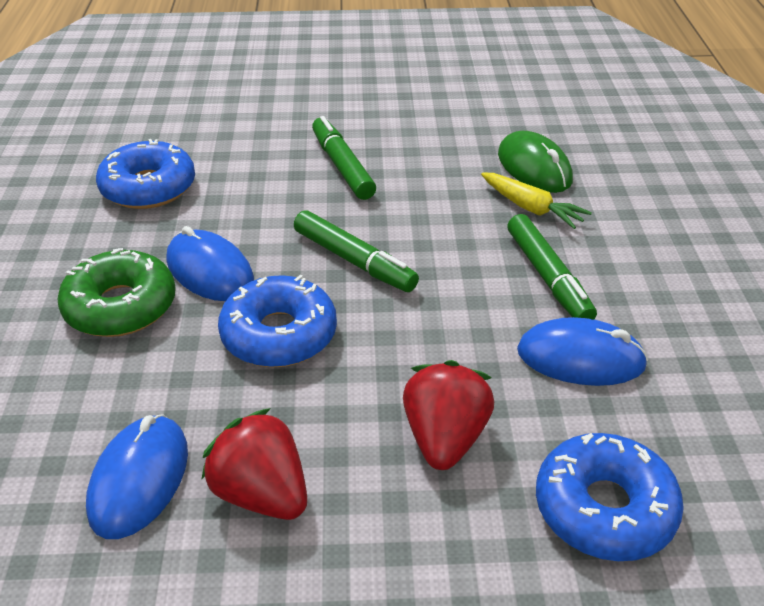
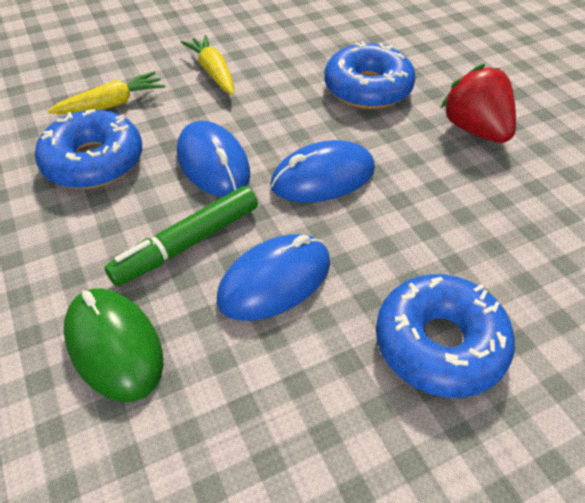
green donut: [57,248,176,337] = 1 -> none = 0
green marker: [294,210,419,292] [312,116,376,200] [507,214,597,320] = 3 -> [105,186,258,286] = 1
red strawberry: [201,408,307,520] [403,360,494,470] = 2 -> [441,64,516,143] = 1
yellow carrot: [481,173,592,229] = 1 -> [48,71,165,114] [181,35,234,95] = 2

